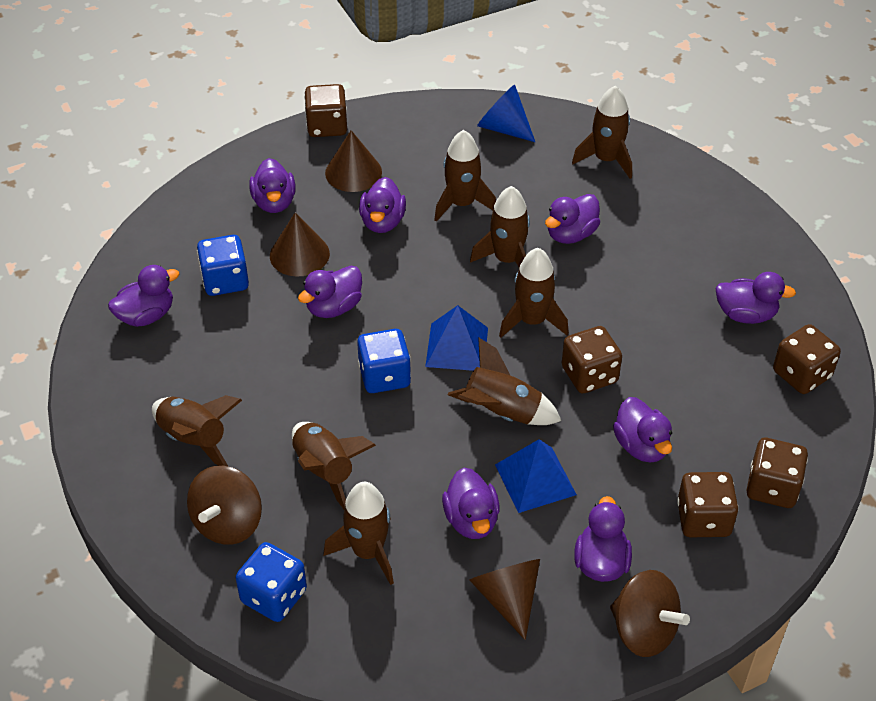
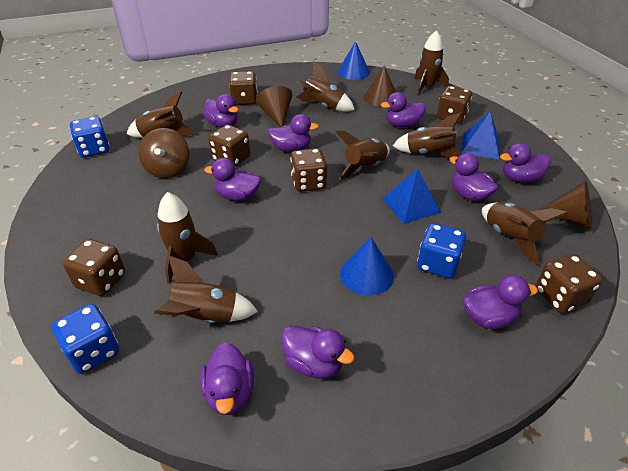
blue cone: [477,85,535,142] = 1 -> [338,41,370,80] [340,237,394,295] = 2
brown dice: [304,84,347,137] [562,326,622,393] [677,472,739,537] [746,438,808,508] [773,324,841,394] = 5 -> [63,239,125,296] [209,125,250,166] [229,71,257,105] [290,148,327,192] [437,86,472,124] [536,254,603,314] = 6
brown spinning top: [187,466,262,545] [610,570,690,657] = 2 -> [139,128,189,178] = 1

